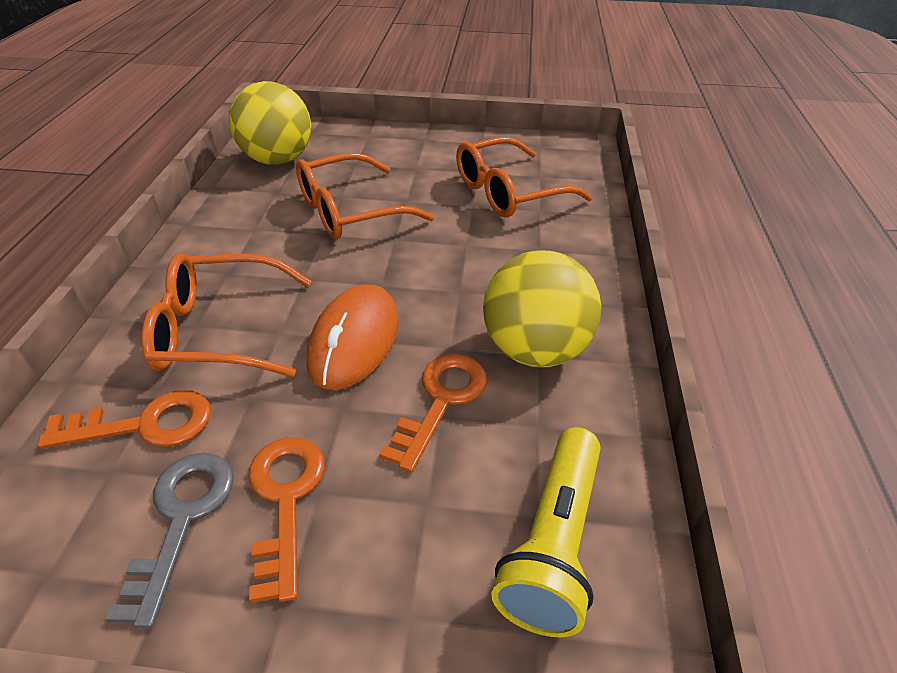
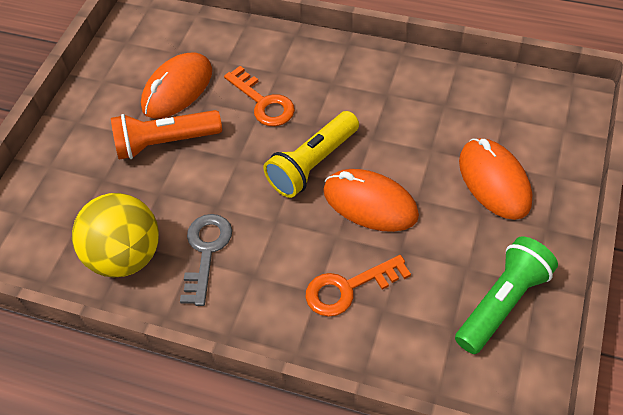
green flashlight: none = 0 -> [455,236,558,354] = 1
orange flashlight: none = 0 -> [111,110,222,159] = 1
orange glasses: [141,254,311,377] [296,153,434,240] [456,137,593,218] = 3 -> none = 0
orange key: [38,390,211,449] [248,437,325,603] [379,354,487,473] = 3 -> [224,66,295,126] [306,255,411,317] = 2
orange mouse: [306,284,399,390] = 1 -> [141,52,212,118] [323,169,419,232] [459,138,532,220] = 3
yellow ball: [229,81,311,165] [483,250,601,368] = 2 -> [72,193,159,277] = 1

